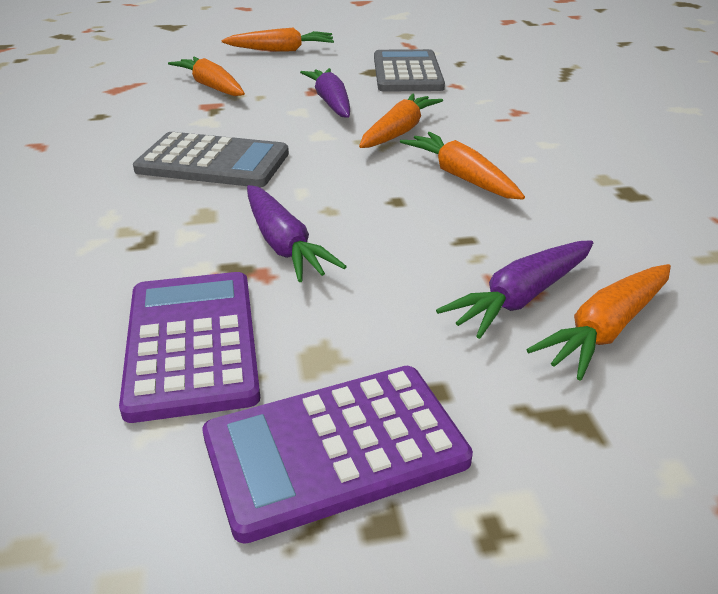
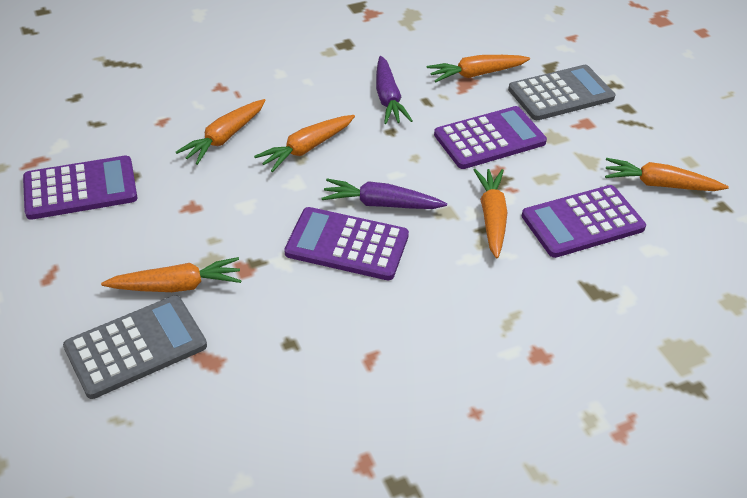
orange carrot: [168,57,245,96] [222,28,334,52] [359,93,443,148] [400,132,525,200] [526,264,671,381] = 5 -> [101,257,241,292] [176,99,266,165] [254,115,355,172] [427,55,530,82] [473,169,508,259] [605,158,729,191] = 6
purple calculator: [119,272,260,423] [202,366,473,544] = 2 -> [23,156,137,220] [284,207,409,280] [434,106,547,169] [522,185,646,258] = 4
purple carrot: [247,185,347,282] [300,68,350,118] [436,240,593,339] = 3 -> [321,179,447,209] [376,56,413,124] = 2

